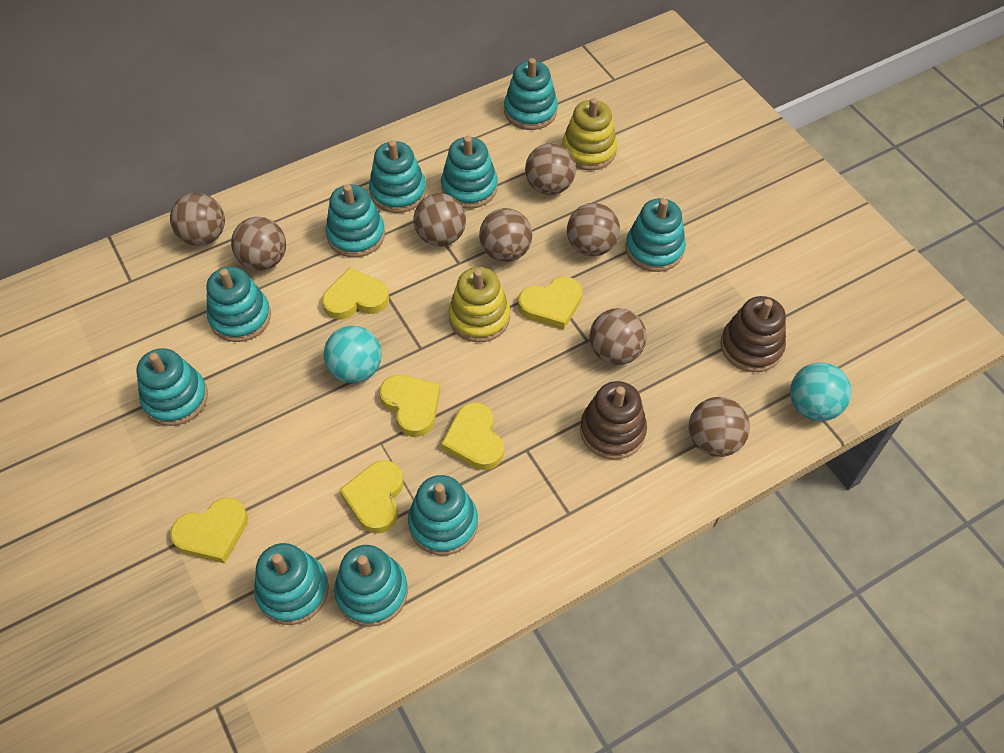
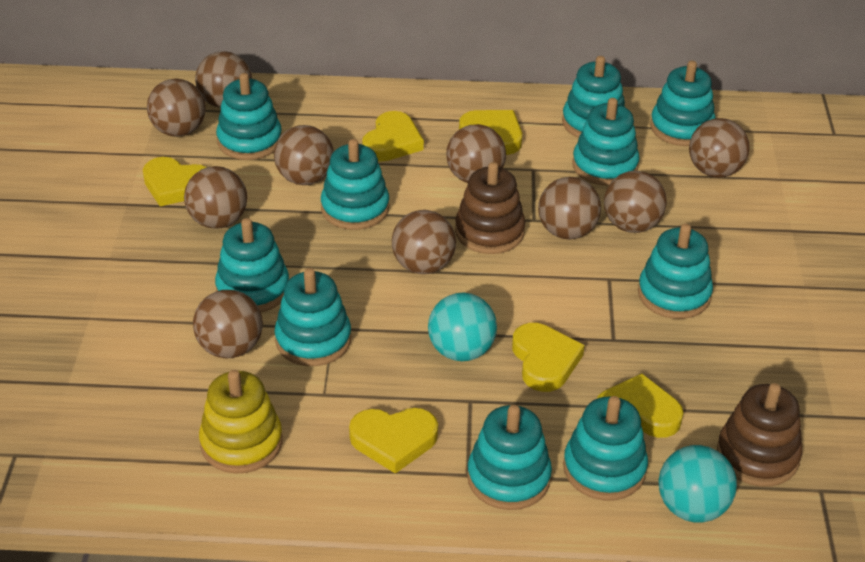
brown ball: [170,193,225,246] [231,217,286,270] [414,193,466,246] [479,208,532,262] [525,143,576,195] [567,203,620,256] [589,308,647,365] [689,397,750,457] = 8 -> [147,79,206,137] [184,166,247,229] [193,290,263,358] [195,51,252,108] [274,125,334,185] [392,210,456,274] [446,124,506,183] [538,177,601,239] [604,171,667,233] [689,118,750,178] = 10
yellow stacking toy: [448,267,510,343] [562,98,617,171] = 2 -> [199,370,282,473] = 1

